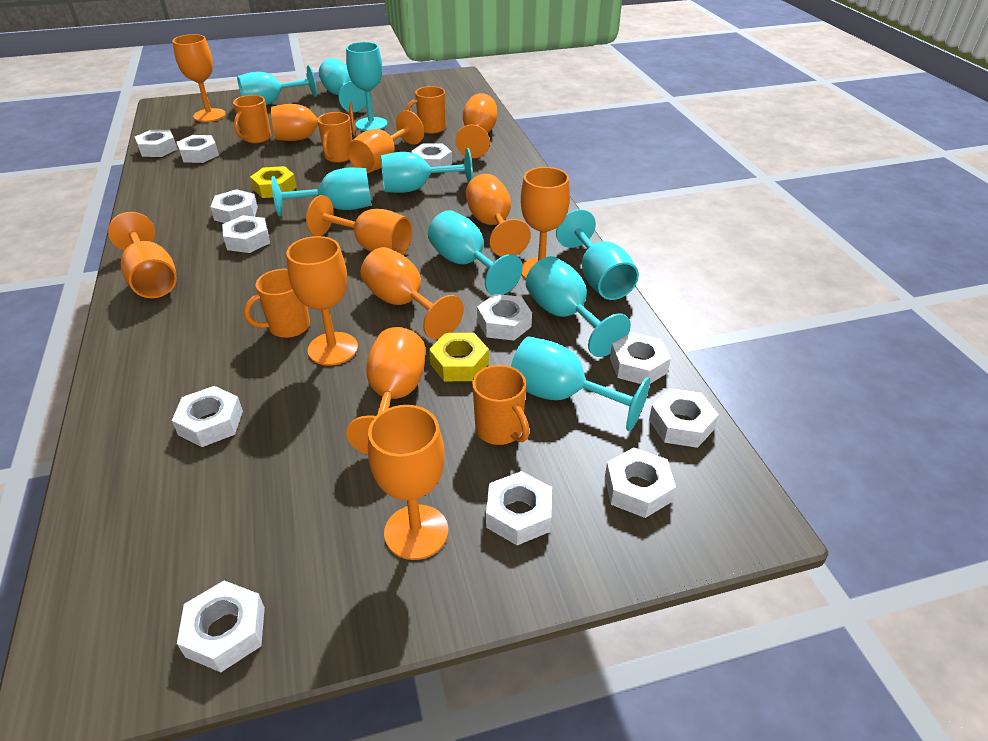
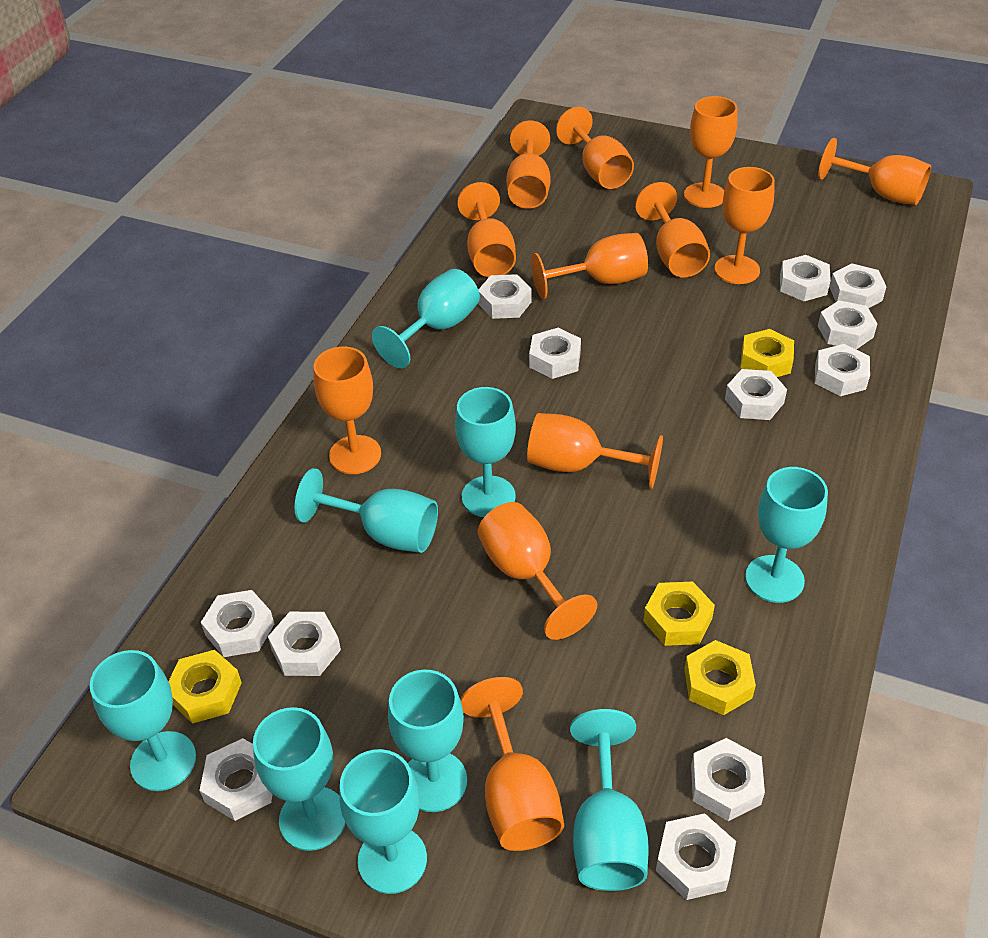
orange mug: [233,95,271,143] [244,269,310,338] [317,112,352,163] [406,86,446,134] [472,365,530,445] = 5 -> none = 0
yellow nut: [250,166,297,198] [429,333,489,381] = 2 -> [168,650,242,724] [643,582,715,646] [684,640,756,715] [741,329,794,377] = 4

